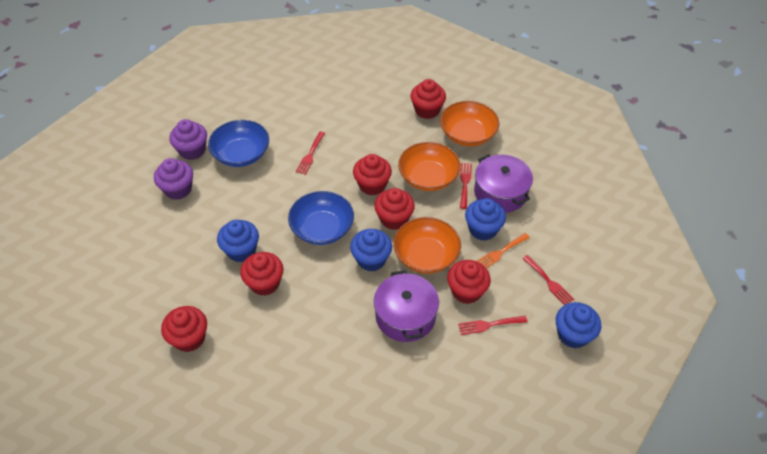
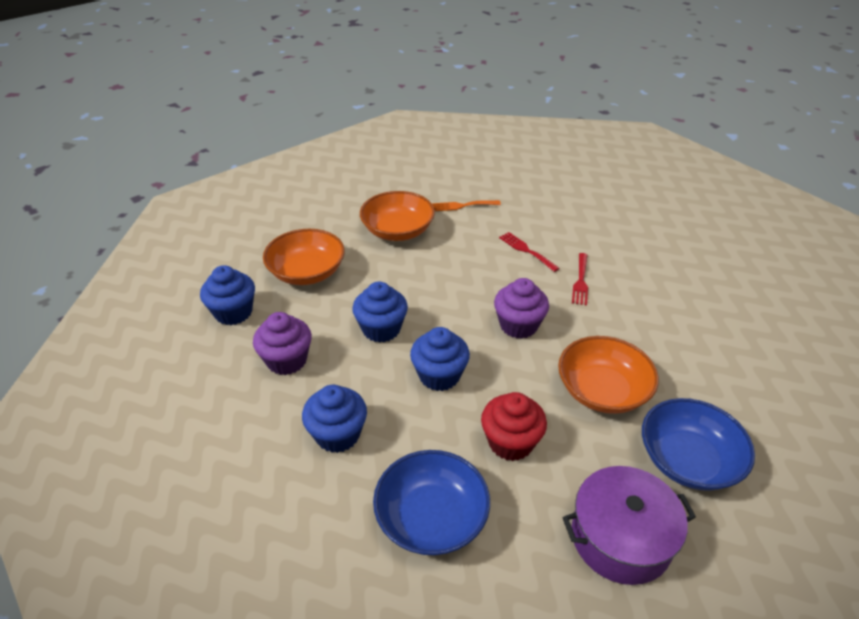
purple pot: [374,270,439,342] [474,154,533,213] = 2 -> [562,466,696,585] = 1
red cupcake: [161,306,207,352] [240,252,284,296] [353,154,392,195] [374,188,415,230] [410,79,446,119] [447,260,491,304] = 6 -> [481,392,547,461] = 1
red fork: [296,132,325,175] [458,316,527,335] [460,163,472,209] [522,255,574,305] = 4 -> [499,232,560,272] [572,253,588,306] = 2

